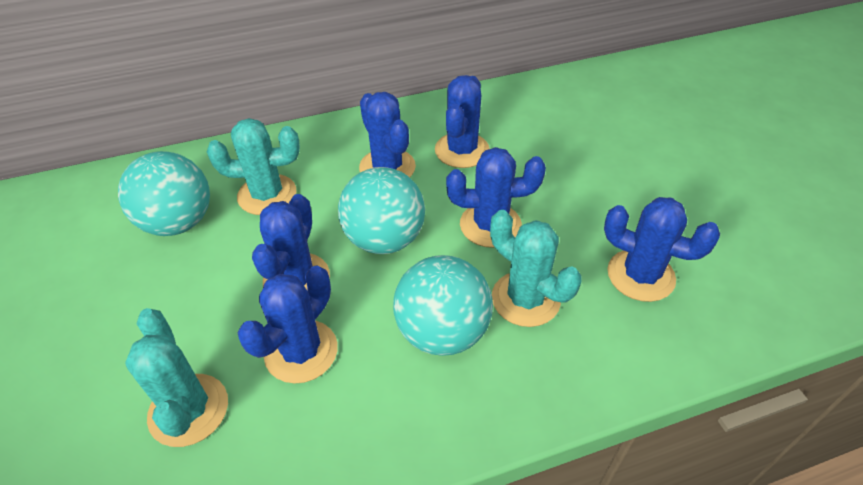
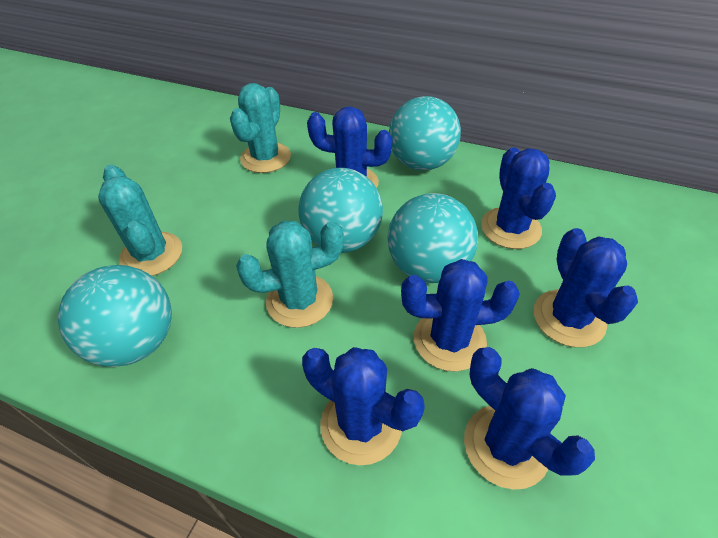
turquoise ball: [118,151,210,236] [338,167,425,254] [393,255,493,356] = 3 -> [58,265,172,367] [299,168,383,253] [387,193,478,283] [389,96,461,171] = 4

